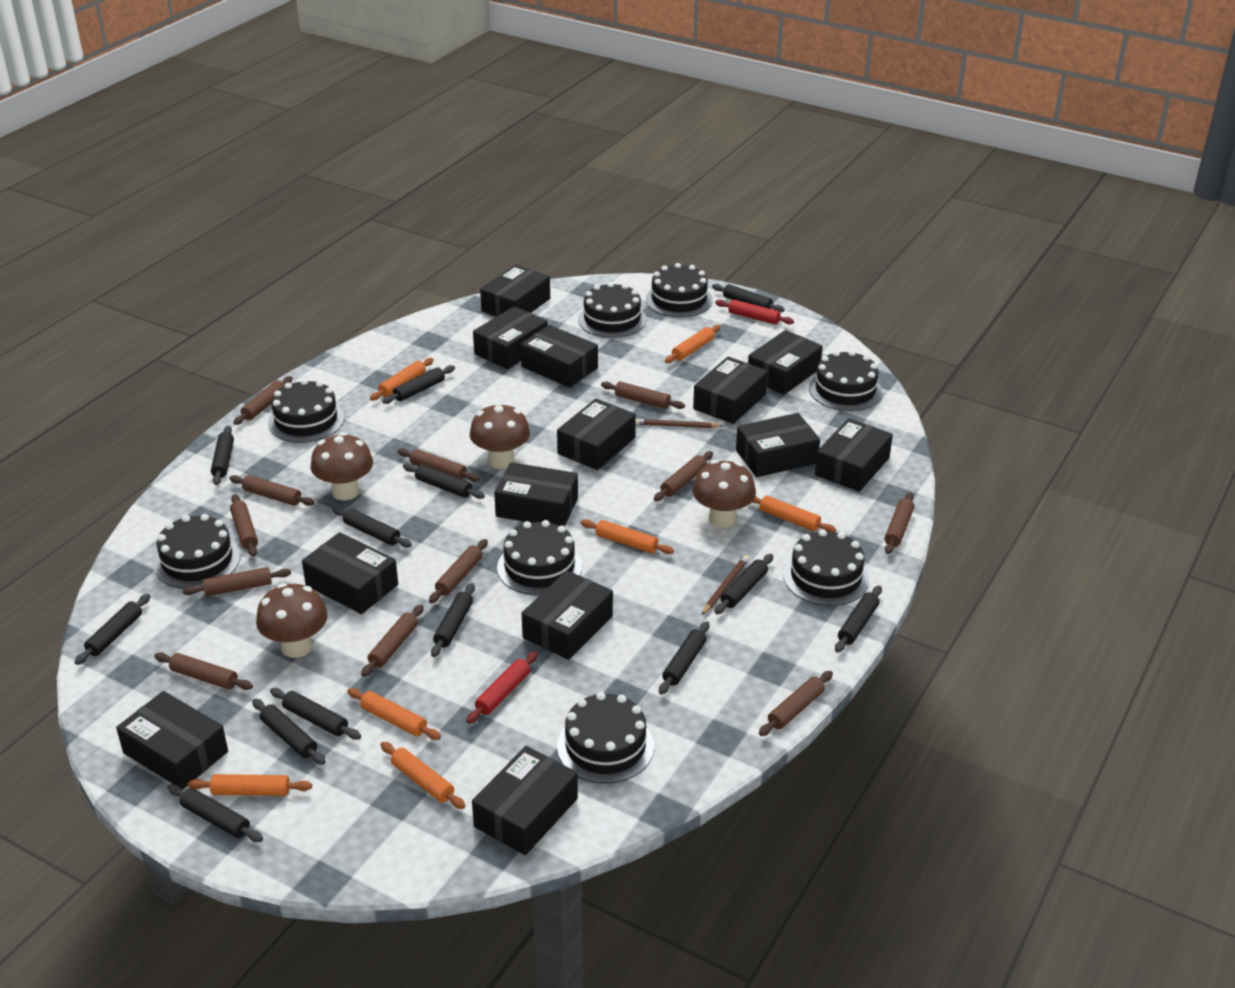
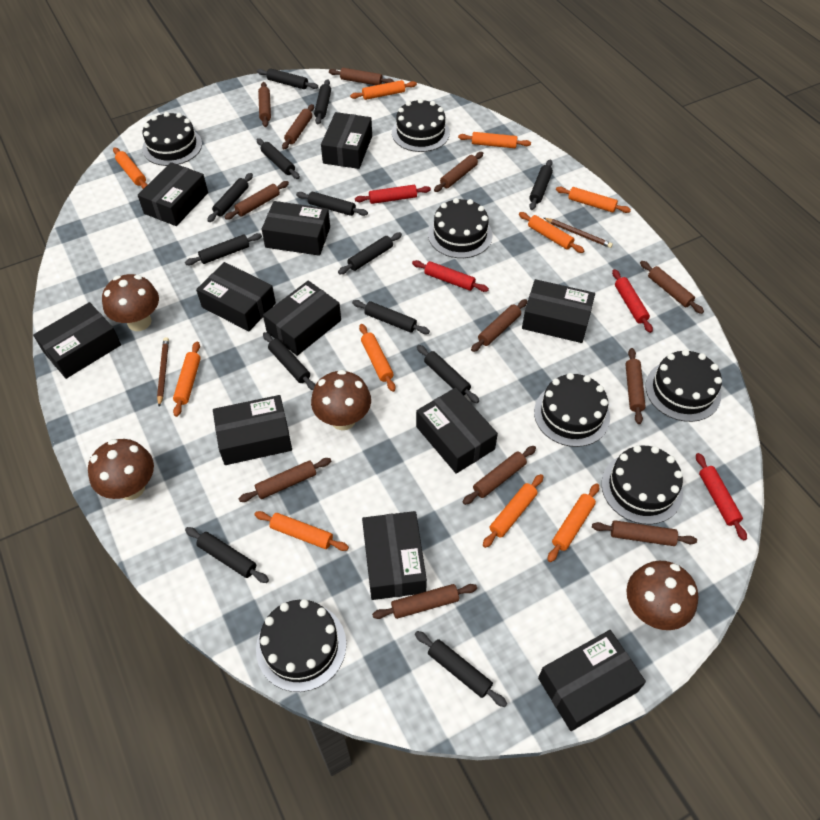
black box: [116,691,228,790] [302,532,398,614] [472,746,578,855] [473,306,548,369] [480,265,550,317] [494,462,578,527] [520,325,598,388] [522,570,613,660] [557,399,636,470] [693,357,768,424] [736,413,820,477] [748,330,823,395] [815,418,893,492] = 13 -> [33,302,121,379] [138,162,208,226] [196,262,276,332] [213,395,292,465] [262,201,330,256] [263,281,341,356] [321,112,372,169] [362,511,427,600] [416,387,498,474] [522,279,595,343] [538,630,646,731] = 11
black cake: [154,514,241,589] [268,379,344,443] [497,520,582,595] [557,692,654,783] [578,282,646,338] [646,263,713,317] [783,529,869,606] [809,350,882,411] = 8 -> [142,112,202,166] [256,599,346,692] [392,98,450,152] [428,198,493,258] [534,373,610,447] [601,445,683,524] [645,349,722,422] = 7
orange rolling pin: [188,774,312,796] [347,688,441,740] [370,358,434,401] [380,742,465,809] [581,519,674,554] [665,325,721,363] [752,496,836,532] = 7 -> [113,147,148,189] [173,341,201,417] [254,511,349,551] [350,80,417,100] [359,324,396,392] [458,132,531,148] [483,474,544,548] [519,212,584,253] [548,483,599,562] [556,187,631,213] = 10
red rolling pin: [466,651,538,724] [715,299,794,325] = 2 -> [355,185,431,204] [412,260,489,292] [612,269,653,333] [696,453,747,541] = 4

